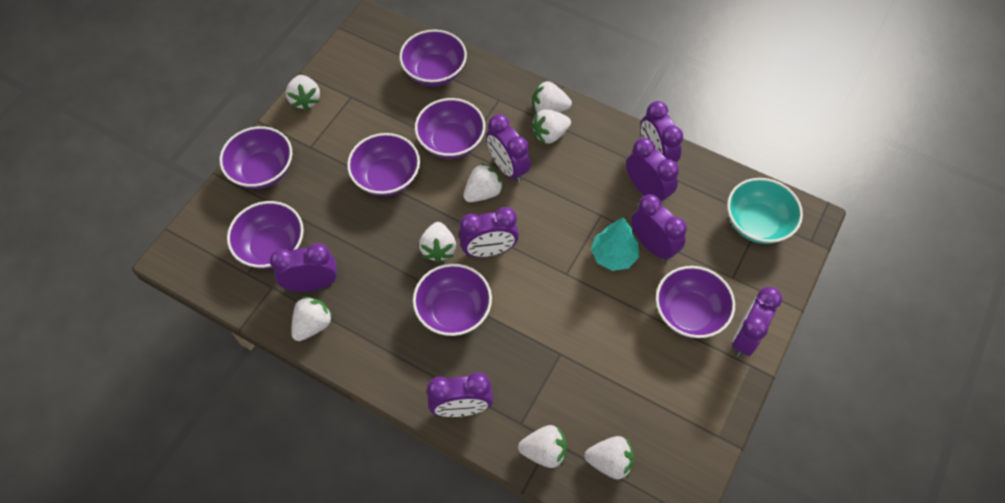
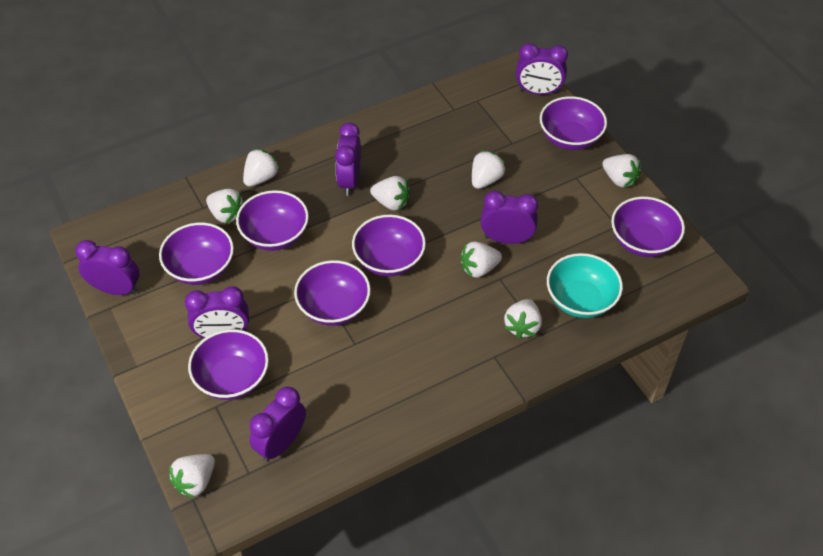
purple clock: [270,243,337,292] [427,372,493,417] [459,207,519,257] [486,114,531,183] [626,138,679,205] [631,194,687,261] [640,101,683,163] [732,287,782,357] = 8 -> [75,240,140,295] [185,286,249,338] [249,387,306,462] [335,123,361,196] [481,191,539,244] [516,43,568,95] = 6
turquoise tree: [591,217,639,271] = 1 -> none = 0

